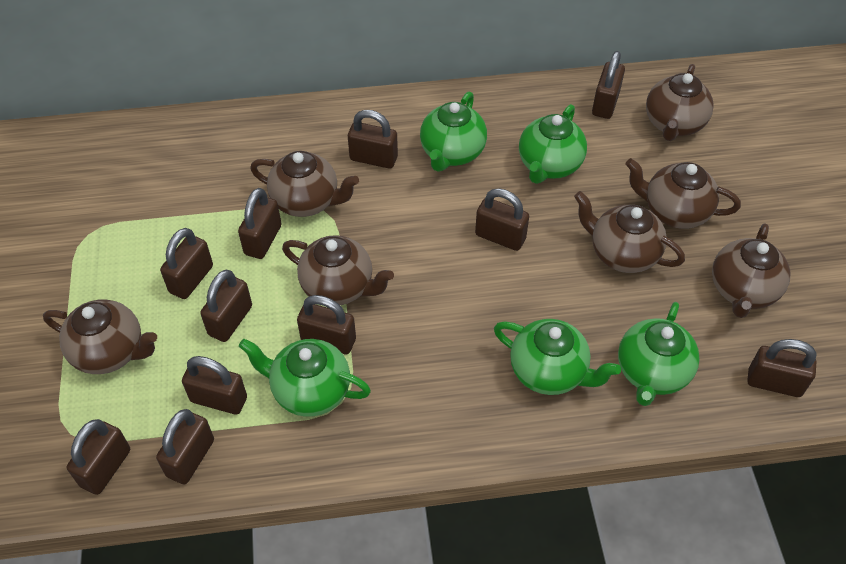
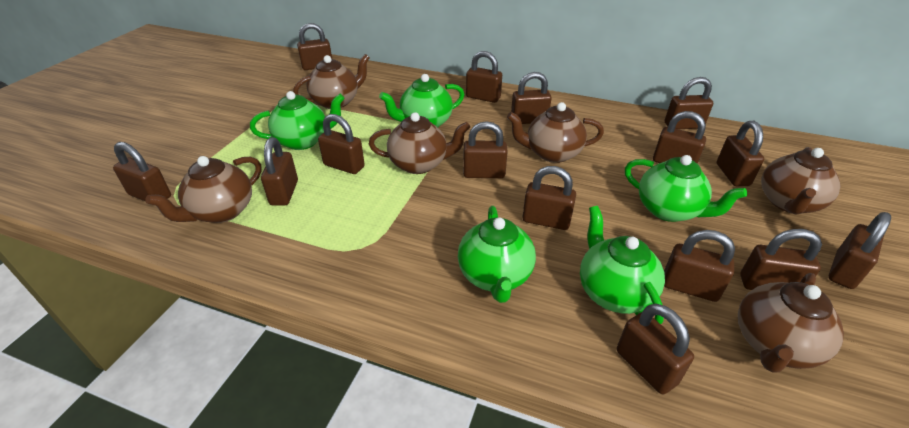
brown padlock: [67,419,130,495] [156,409,214,485] [160,228,213,299] [182,356,247,415] [200,270,252,342] [238,188,281,259] [297,295,356,354] [348,110,398,169] [475,188,529,251] [592,51,625,119] [747,339,817,397] = 11 -> [113,142,171,202] [261,137,298,206] [297,23,332,70] [318,114,365,174] [463,121,508,178] [466,51,502,103] [511,72,552,124] [523,166,576,230] [617,304,694,395] [653,111,706,164] [664,230,735,302] [665,77,713,129] [717,121,764,186] [740,229,822,290] [828,212,891,289] = 15
brown teapot: [43,299,157,374] [250,151,359,217] [282,235,394,305] [574,191,685,273] [626,158,741,229] [646,64,714,141] [712,223,790,318] = 7 -> [145,156,261,223] [293,54,370,109] [369,112,470,174] [507,102,604,163] [738,273,844,373] [761,147,840,215] = 6

